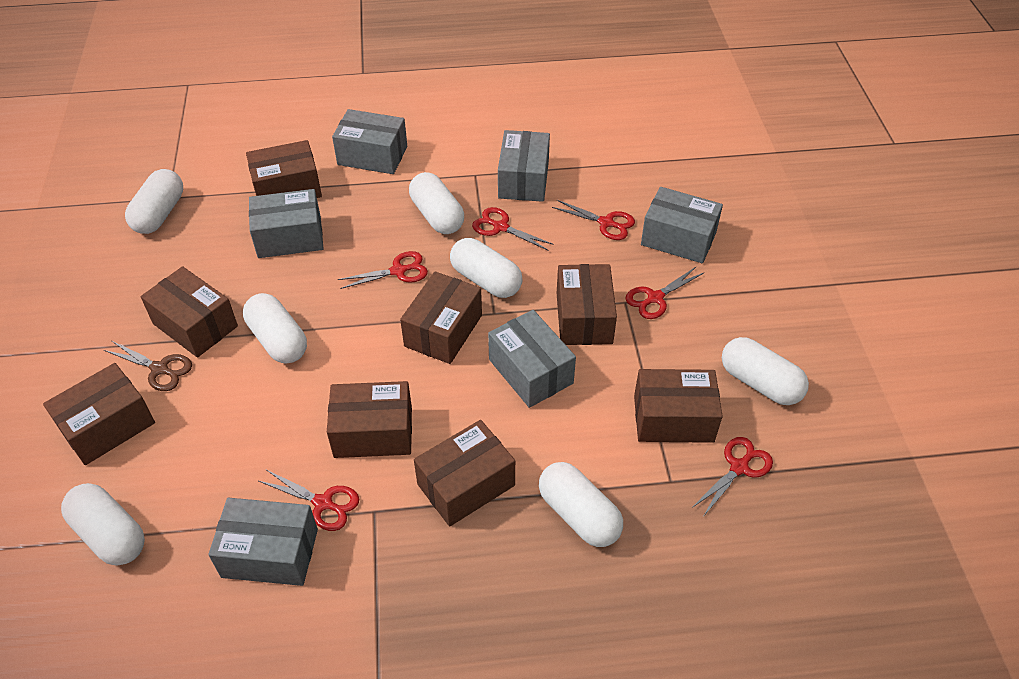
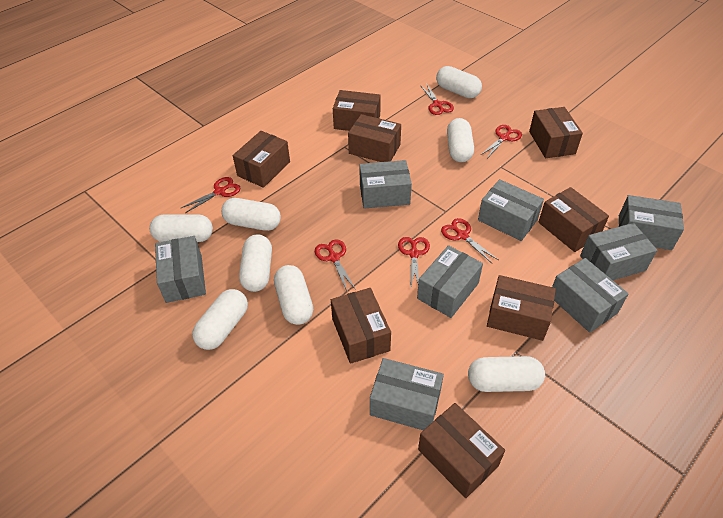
brown scissors: [104,341,192,391] = 1 -> none = 0
grey box: [208,498,318,586] [249,189,324,258] [332,109,407,174] [488,310,576,408] [498,130,550,202] [641,187,723,263] = 6 -> [155,236,206,303] [359,160,412,209] [370,358,444,430] [417,245,483,318] [478,179,544,241] [552,258,629,333] [580,223,657,280] [619,195,684,250] = 8
white capsule: [61,483,145,566] [125,169,183,234] [243,293,307,363] [409,172,464,234] [450,238,522,298] [539,462,623,547] [722,337,809,405] = 7 -> [149,214,213,242] [192,289,248,350] [221,198,281,231] [239,234,272,292] [274,265,313,325] [436,66,482,98] [447,118,474,162] [468,356,545,392] = 8

